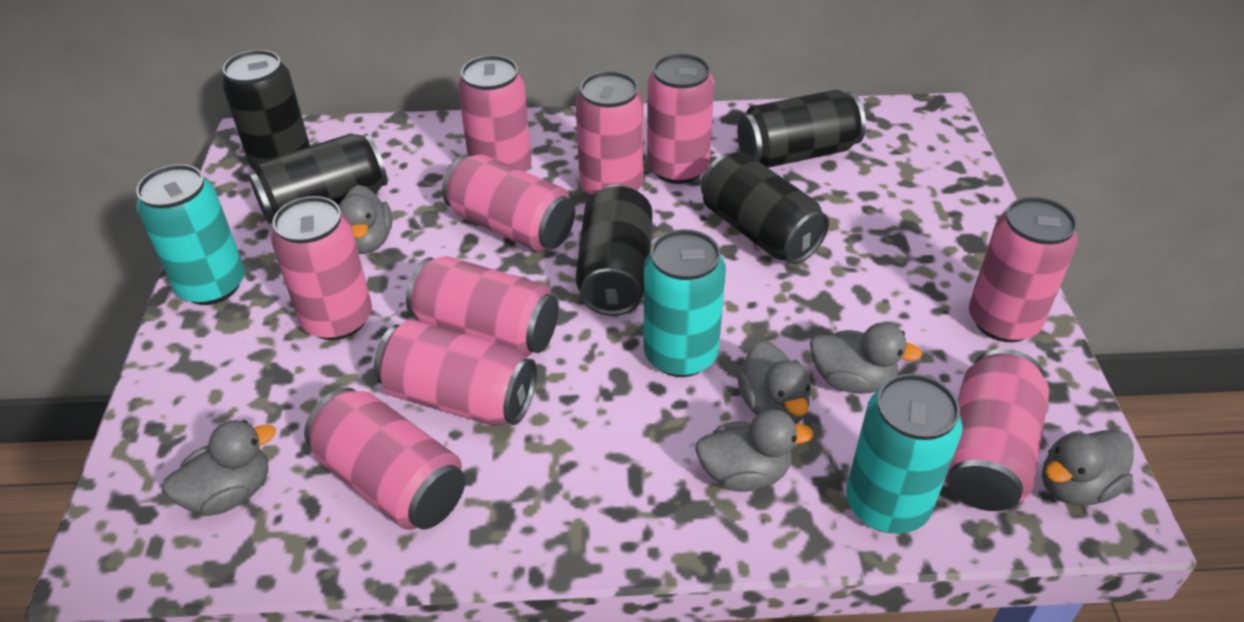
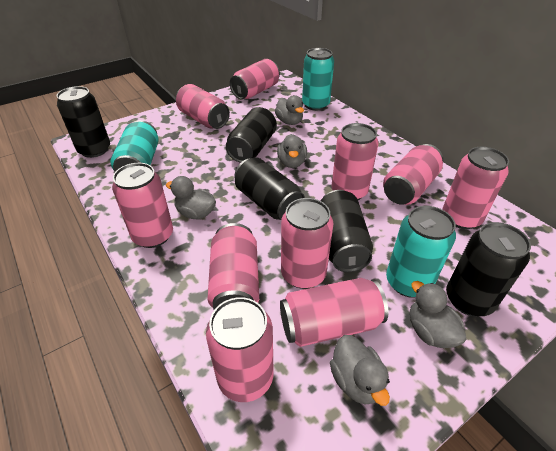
grey duck: [162,420,276,516] [339,185,392,254] [695,409,814,492] [737,341,811,424] [810,323,922,394] [1042,430,1134,506] = 6 -> [166,176,216,219] [275,95,304,125] [277,134,307,168] [330,335,390,406] [410,281,466,348] = 5

